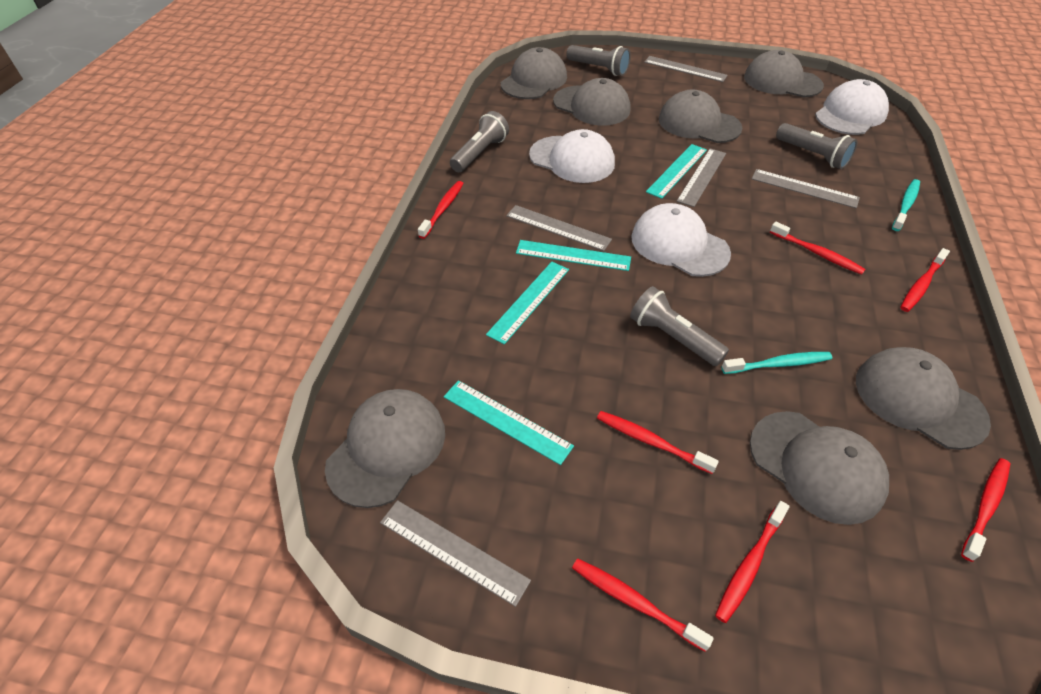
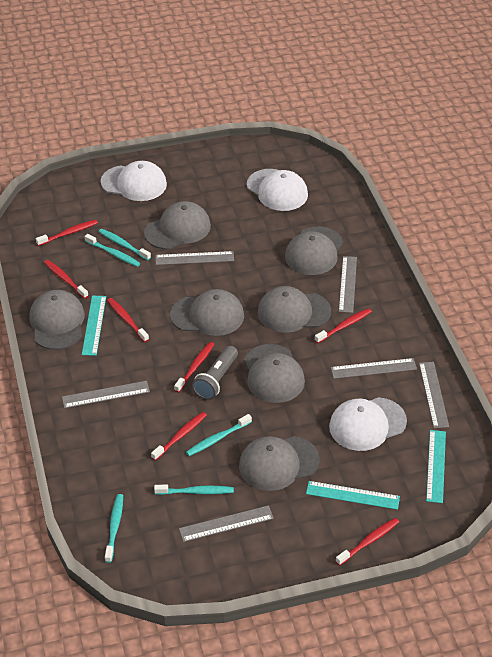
grey flashlight: [450,111,509,172] [566,45,631,76] [630,286,729,366] [776,123,858,169] = 4 -> [192,346,238,400] = 1
grey ruler: [380,500,531,607] [506,205,612,251] [644,56,728,82] [677,149,726,207] [752,169,860,208] = 5 -> [62,381,150,408] [155,251,234,265] [179,505,274,542] [331,358,417,379] [339,256,357,313] [419,362,449,428] = 6
turquoise ruler: [444,380,574,465] [486,262,569,345] [516,240,631,271] [646,144,707,199] = 4 -> [82,296,106,356] [306,481,400,510] [426,430,446,503] = 3
turquoise toothbrush: [722,352,832,374] [892,179,920,231] = 2 -> [85,234,140,267] [99,229,151,260] [105,494,123,563] [154,485,234,495] [186,414,252,456] = 5

